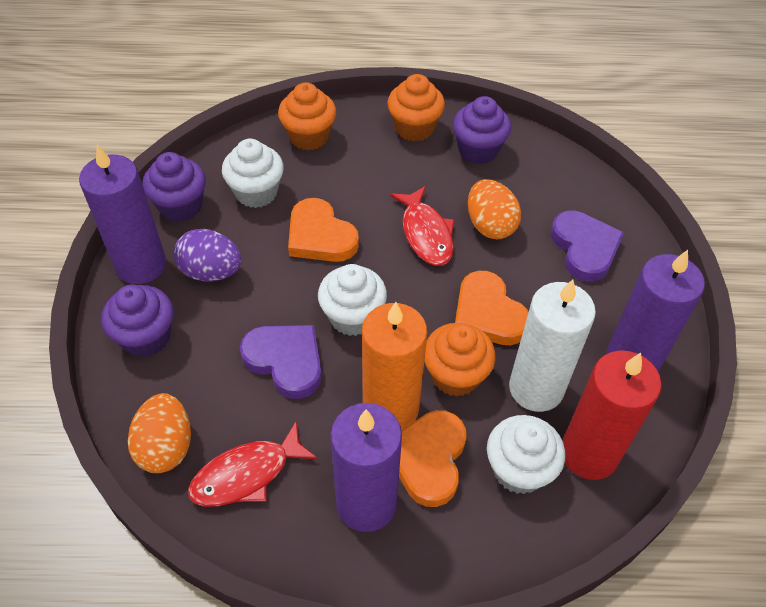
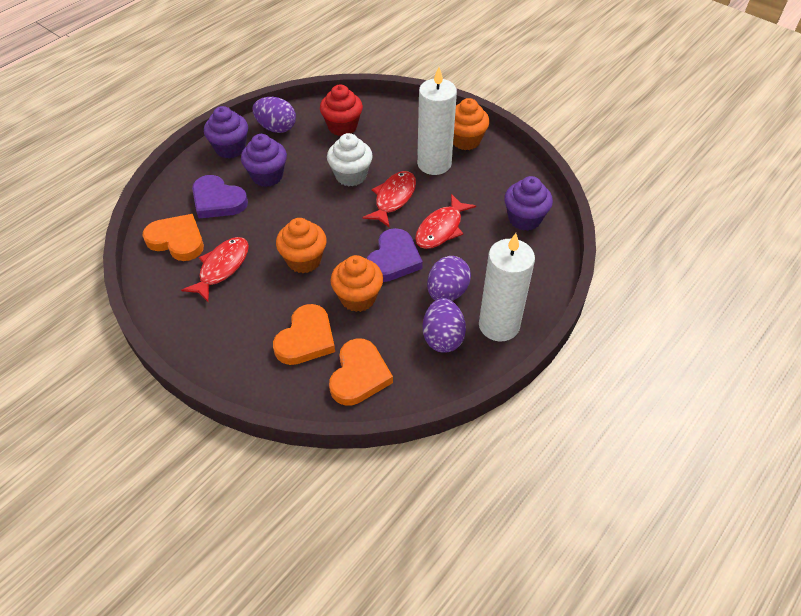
orange candle: [362,302,427,430] = 1 -> none = 0
orange egg: [128,393,191,473] [468,179,521,239] = 2 -> none = 0
purple candle: [79,145,166,284] [330,403,402,532] [606,250,705,372] = 3 -> none = 0
purple egg: [174,229,242,281] = 1 -> [253,97,296,133] [423,298,466,353] [427,256,471,301] = 3
red candle: [562,350,662,480] = 1 -> none = 0
red cupcake: none = 0 -> [320,85,363,136] = 1
red fish: [188,421,318,507] [390,186,455,266] = 2 -> [181,237,249,302] [362,171,416,228] [415,194,476,249] = 3
white candle: [509,279,596,412] = 1 -> [417,67,457,175] [479,233,535,341] = 2
white cupcake: [222,139,284,208] [318,264,387,336] [487,415,565,494] = 3 -> [327,133,373,186] = 1

